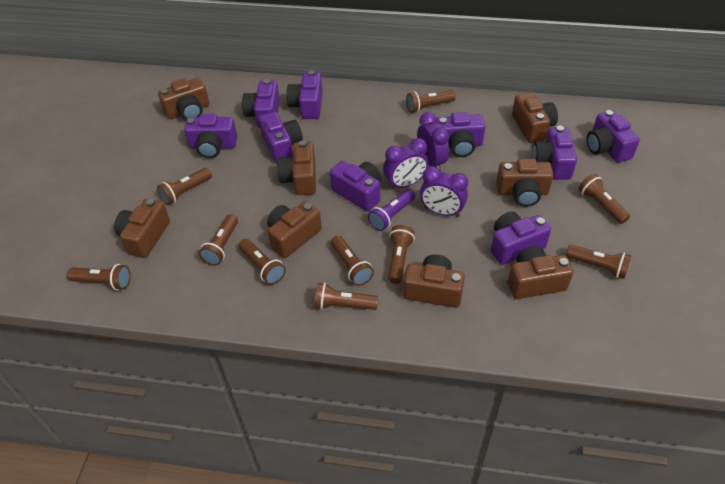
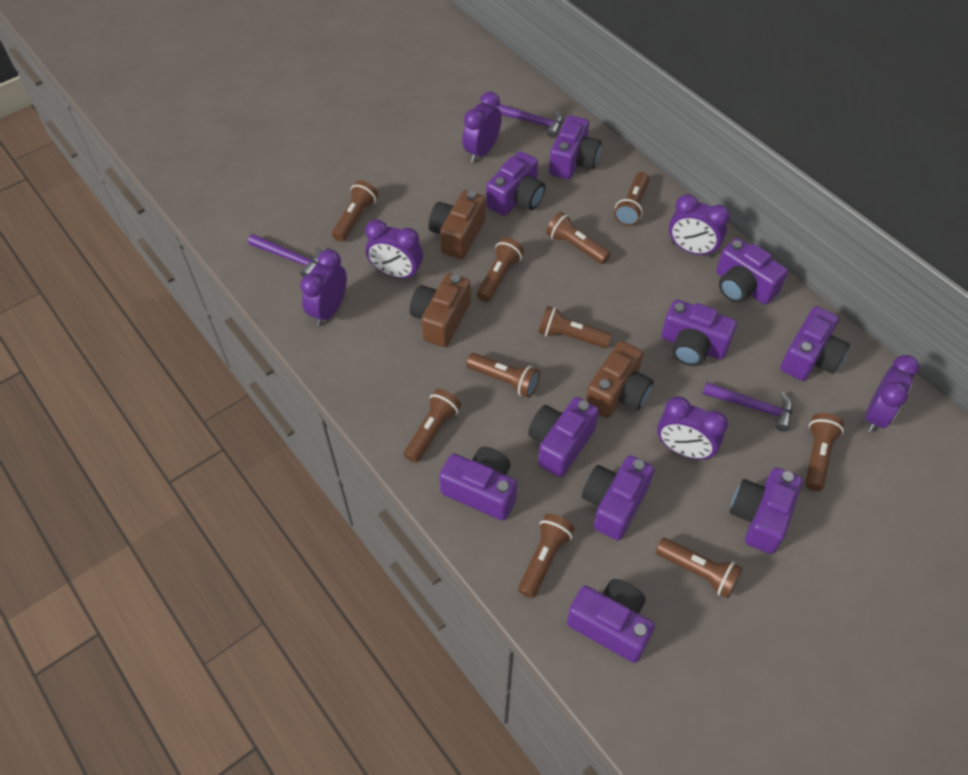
brown camera: [114,199,170,258] [158,78,210,120] [267,201,322,258] [277,140,316,195] [403,254,465,308] [496,159,554,207] [508,246,573,299] [512,93,558,143] = 8 -> [410,273,471,347] [429,190,485,259] [586,341,654,418] = 3
purple camera: [184,114,237,158] [242,79,280,128] [259,112,303,163] [287,70,323,119] [330,161,381,211] [435,112,485,157] [491,211,551,265] [532,126,577,180] [587,110,640,163] = 9 -> [439,447,517,521] [486,151,545,216] [528,397,599,477] [549,115,602,179] [567,579,655,663] [582,455,655,540] [661,299,737,366] [716,238,788,305] [730,467,802,554] [780,306,850,381] = 10
purple clock: [383,138,428,190] [417,112,449,171] [420,166,468,217] = 3 -> [300,249,347,326] [365,219,423,280] [462,92,502,162] [657,396,728,460] [669,194,730,257] [865,355,920,432] = 6
purple flashlight: [368,189,415,231] = 1 -> none = 0
purple hammer: none = 0 -> [248,234,322,277] [496,104,562,138] [702,382,792,432] = 3

